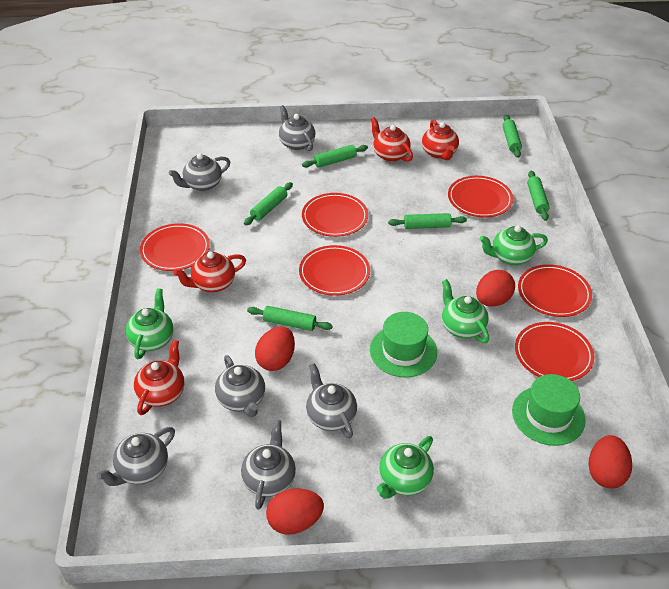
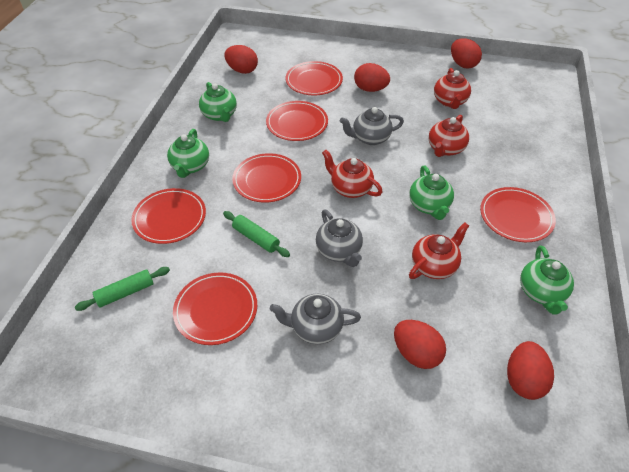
green hat: [370,312,437,377] [512,374,586,446] = 2 -> none = 0
green rolling pin: [244,182,293,225] [247,306,333,331] [302,145,368,168] [388,213,467,229] [502,115,522,158] [527,171,550,221] = 6 -> [75,267,170,311] [223,211,290,257] = 2
grey teapot: [96,427,175,486] [169,153,230,191] [215,355,265,417] [241,420,296,509] [279,105,315,151] [306,363,357,438] = 6 -> [270,294,361,344] [316,209,363,267] [340,107,404,145] = 3
red egg: [255,326,295,371] [266,488,324,535] [476,270,515,307] [589,435,632,488] = 4 -> [224,45,258,74] [354,63,390,92] [394,320,446,369] [451,38,482,69] [507,341,554,400] = 5

